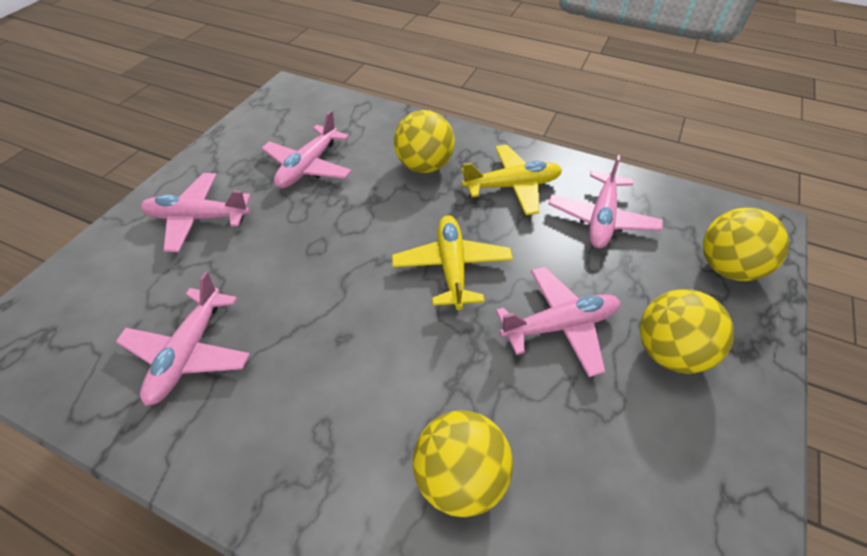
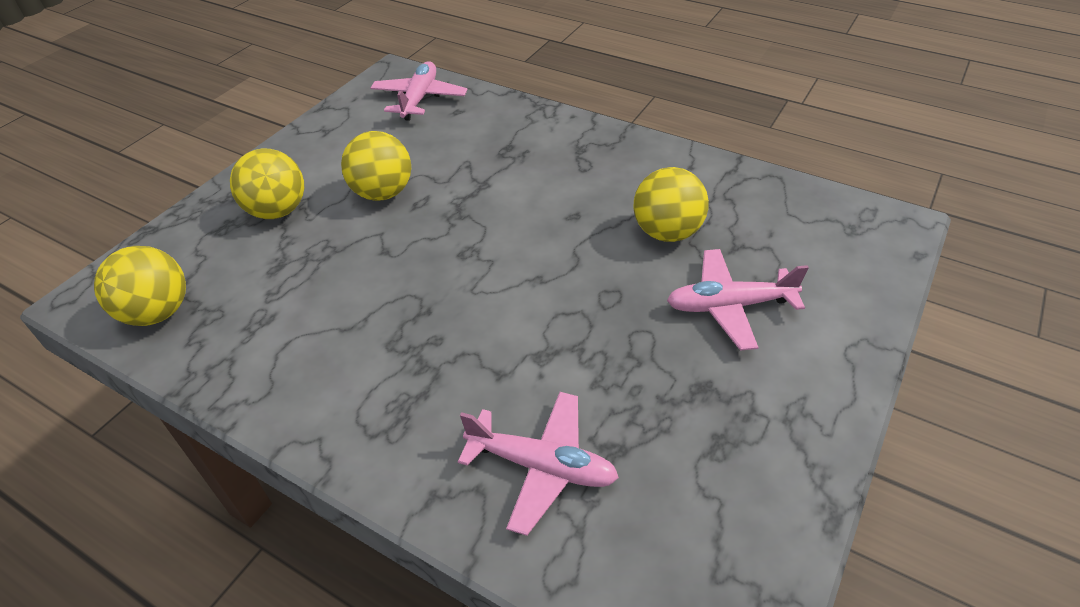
pink plane: [116,272,250,406] [141,173,251,252] [262,110,352,188] [496,267,620,377] [548,155,663,248] = 5 -> [370,61,467,121] [458,392,619,536] [667,249,809,351] = 3
yellow plane: [392,215,513,310] [462,145,562,215] = 2 -> none = 0

